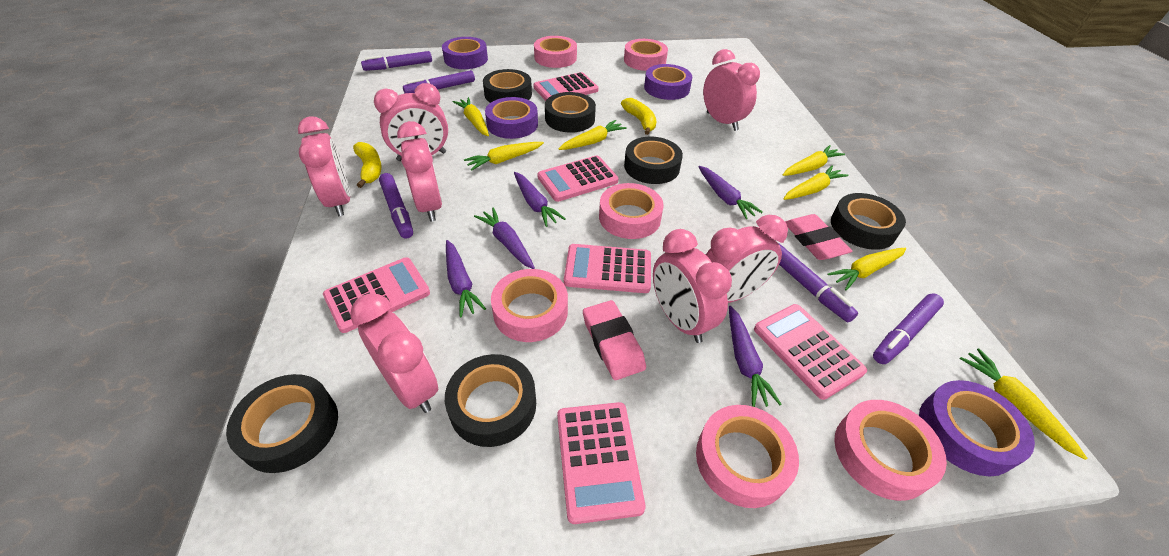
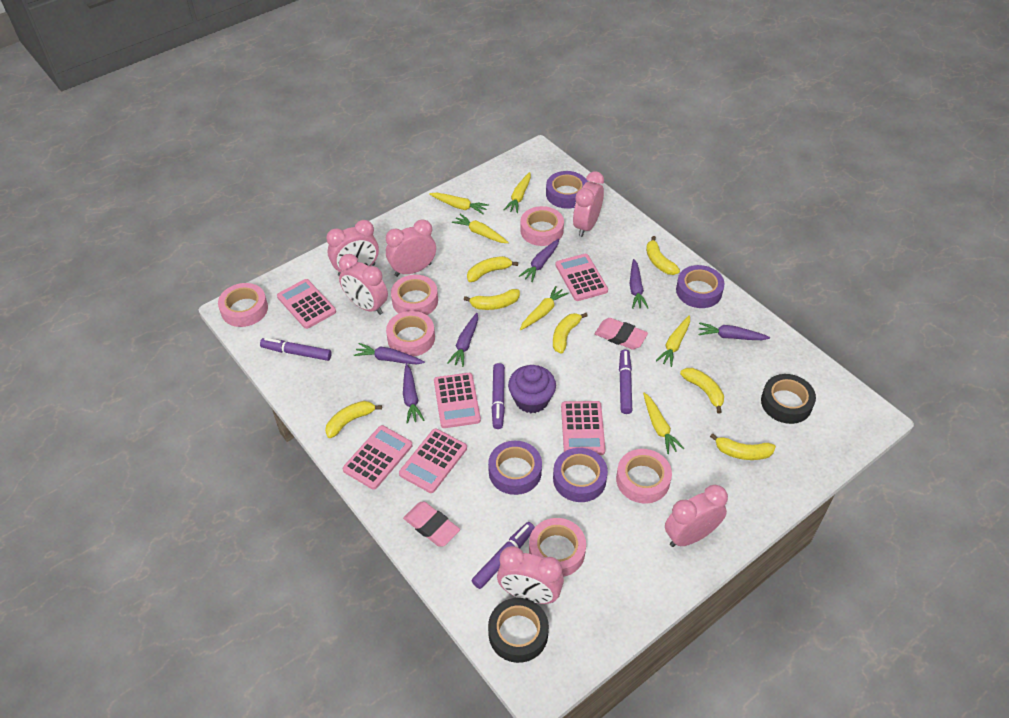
black tape: [226,374,338,473] [445,354,536,447] [483,69,532,103] [545,92,596,133] [624,137,683,184] [831,193,906,250] = 6 -> [488,598,549,663] [761,374,816,424] = 2
pink clock: [298,117,350,216] [350,294,438,413] [374,83,448,161] [397,121,442,222] [653,229,732,343] [703,49,760,131] [706,215,788,303] = 7 -> [326,220,379,276] [339,254,388,315] [386,219,436,277] [497,546,564,604] [573,171,604,237] [665,485,728,547] = 6
purple carrot: [446,240,486,318] [474,208,535,269] [514,172,566,227] [698,166,763,219] [729,306,782,407] = 5 -> [354,343,425,364] [403,363,424,424] [447,313,478,367] [519,239,559,282] [629,259,648,309] [698,322,770,340] = 6
purple cupcake: none = 0 -> [508,365,556,413] = 1
purple marker: [361,51,432,71] [379,173,413,239] [403,70,475,93] [778,243,858,322] [873,293,944,364] = 5 -> [260,338,332,361] [472,522,535,589] [492,363,505,429] [619,350,632,414] = 4
yellow banana: [353,142,382,188] [621,98,656,135] = 2 -> [325,401,382,438] [464,289,520,310] [467,256,518,282] [553,313,588,354] [646,236,680,275] [680,368,724,413] [710,433,776,460] = 7
yellow carrot: [453,97,489,136] [464,142,544,171] [559,120,627,150] [783,145,845,176] [783,165,848,200] [827,248,907,290] [960,349,1088,460] = 7 -> [429,193,489,214] [452,214,509,243] [504,172,531,213] [520,286,569,330] [643,393,684,454] [656,315,690,367] = 6

